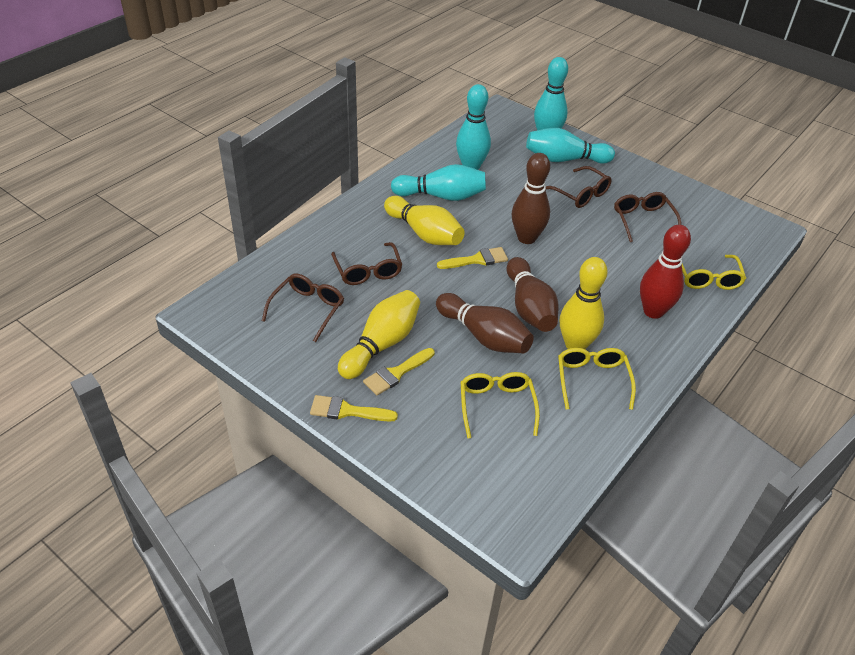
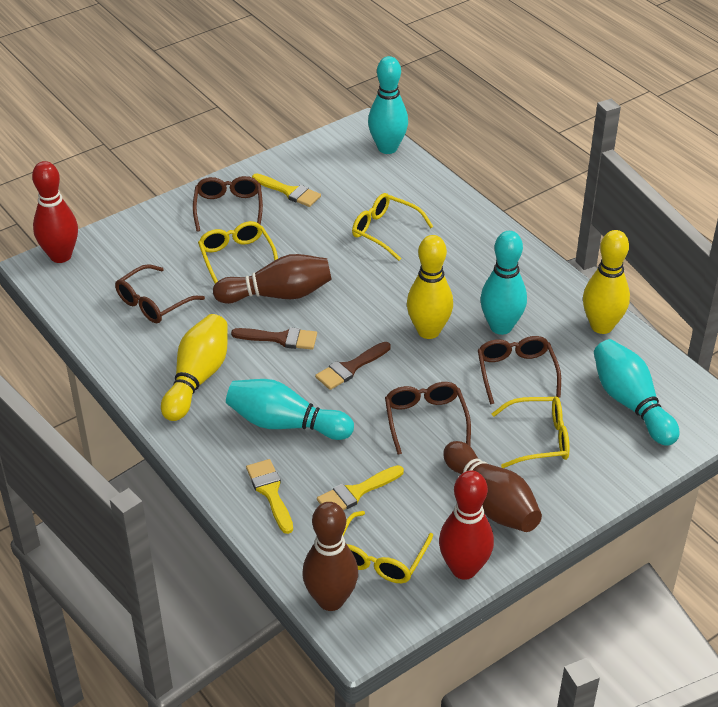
brown brush: none = 0 -> [231,327,317,350] [315,342,391,390] = 2
red bowling pin: [640,225,691,319] = 1 -> [32,161,78,263] [439,470,494,580] = 2
yellow glasses: [461,372,540,439] [558,348,636,410] [682,255,746,290] = 3 -> [198,221,278,284] [343,511,433,583] [352,193,433,261] [491,396,569,468] = 4

